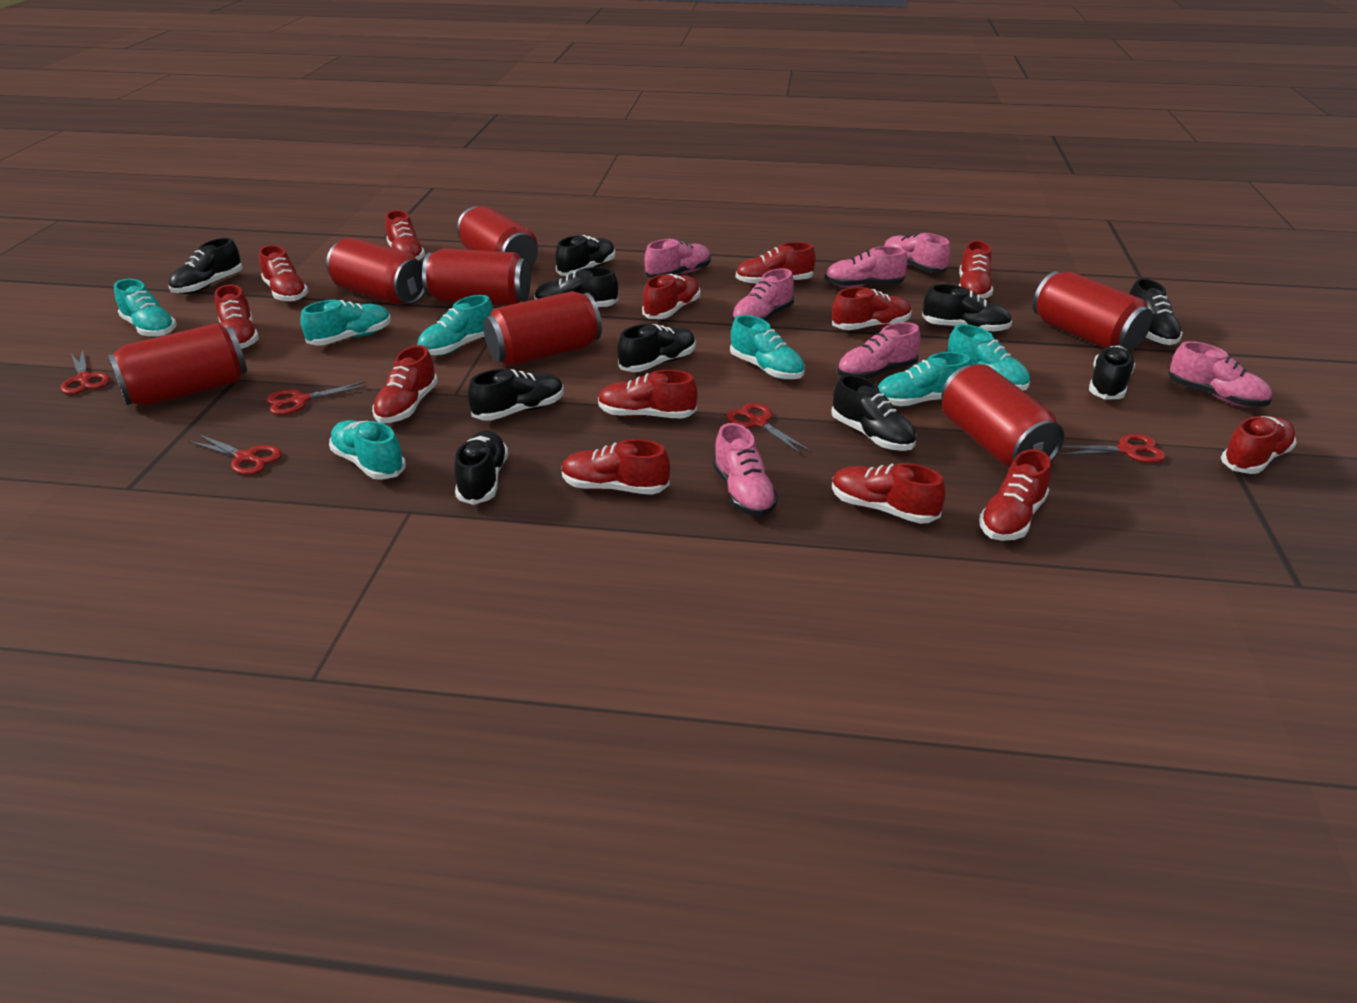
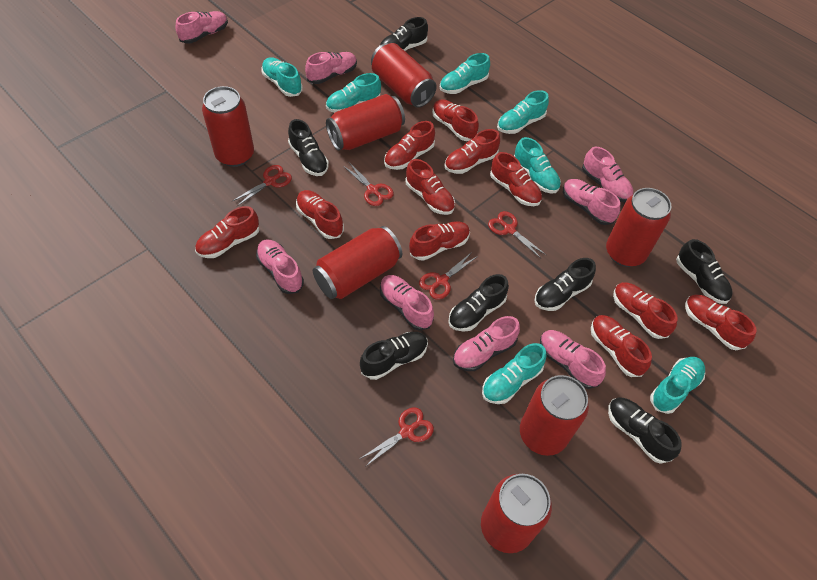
black shoe: [169,238,243,294] [454,431,508,505] [468,369,564,421] [534,267,618,307] [555,235,615,276] [618,324,696,372] [831,375,916,451] [922,284,1012,333] [1089,345,1135,400] [1129,278,1183,345] = 10 -> [288,119,329,176] [360,332,428,380] [380,17,428,51] [448,274,509,332] [535,258,596,311] [608,398,682,464] [676,239,733,304] = 7
pink shoe: [645,239,711,278] [713,423,778,517] [732,268,794,322] [825,246,908,288] [837,322,921,379] [884,233,950,273] [1168,341,1272,407] = 7 -> [175,11,228,44] [256,239,304,294] [305,52,357,84] [380,275,434,331] [453,316,520,371] [540,330,606,389] [563,179,620,225] [582,147,633,202] = 8
red shoe: [214,285,259,350] [259,245,309,302] [372,345,438,423] [385,210,425,260] [561,439,670,495] [598,370,698,419] [642,274,700,319] [736,242,816,285] [832,287,912,330] [832,463,946,524] [959,241,993,299] [979,449,1051,541] [1221,416,1296,474] = 13 -> [195,206,259,258] [296,190,344,239] [384,121,435,170] [405,159,455,215] [409,221,470,261] [432,99,479,141] [444,129,500,174] [490,152,542,206] [591,315,652,377] [613,282,678,339] [685,295,757,350] = 11

